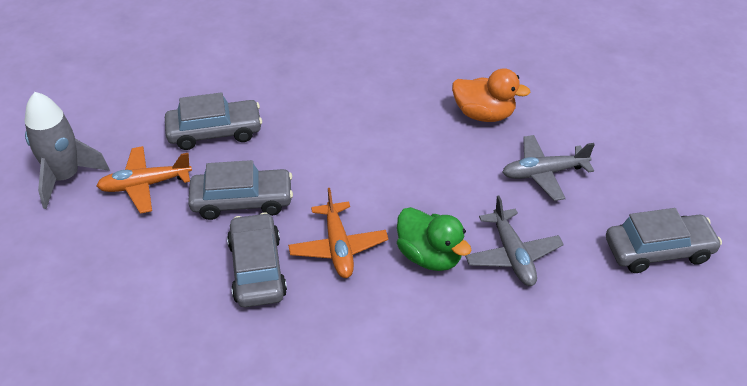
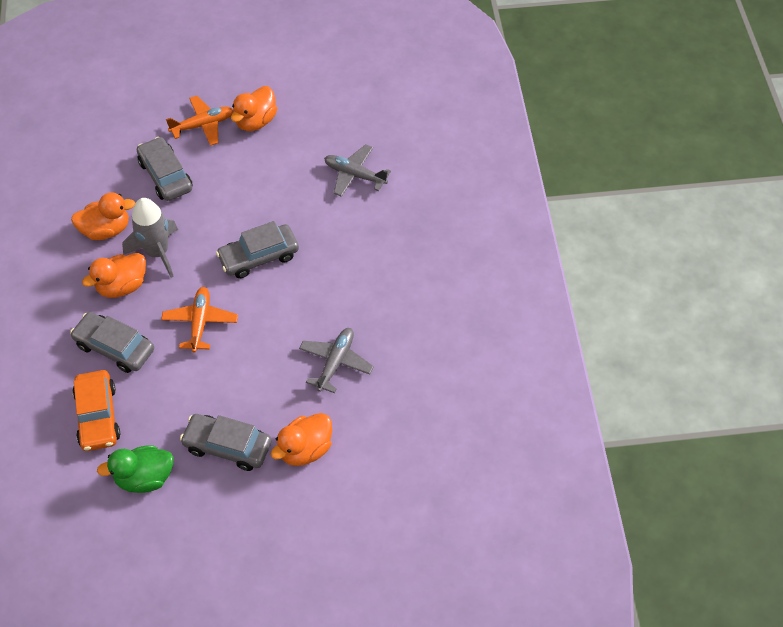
orange car: none = 0 -> [73,370,120,451] = 1
orange duck: [452,68,531,122] = 1 -> [71,192,135,240] [82,253,146,298] [231,86,277,131] [271,413,332,466] = 4

